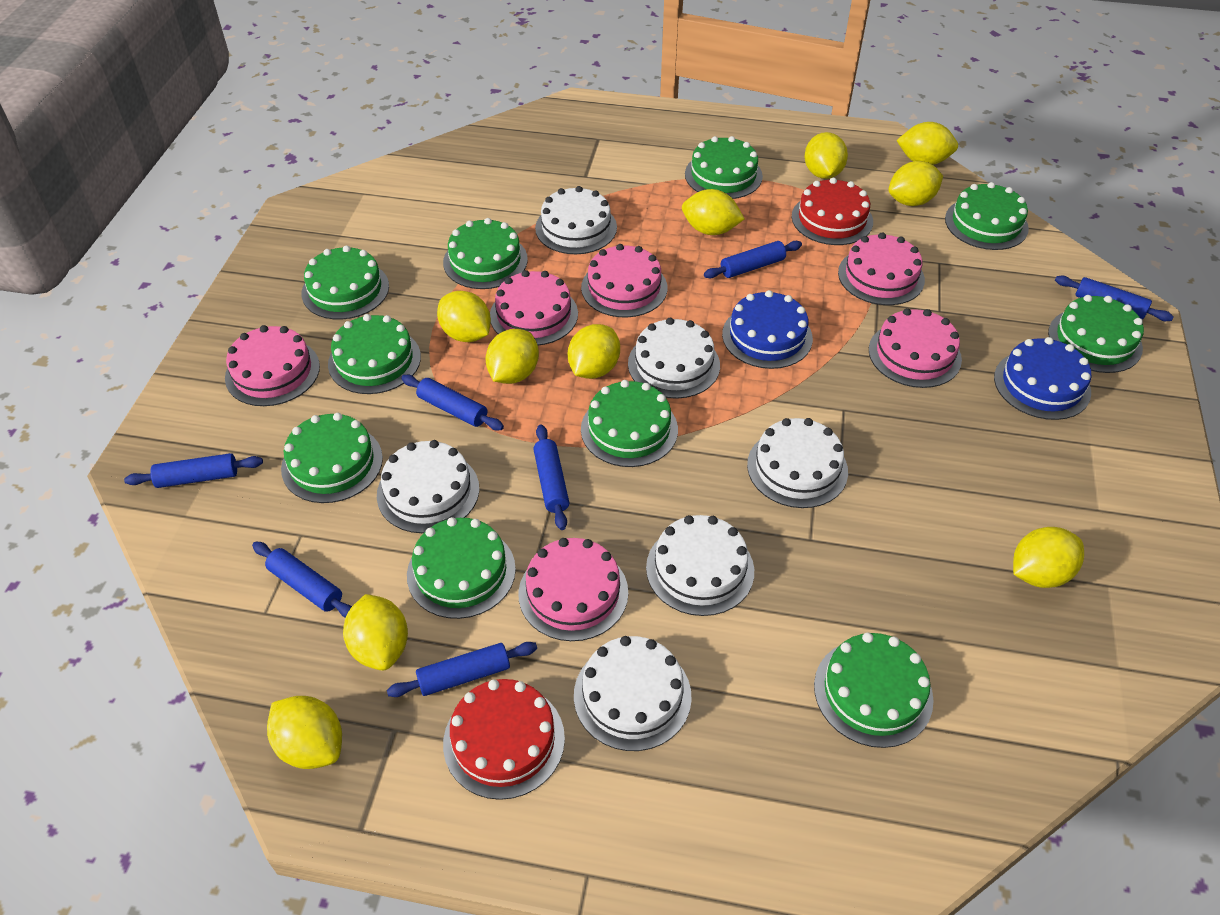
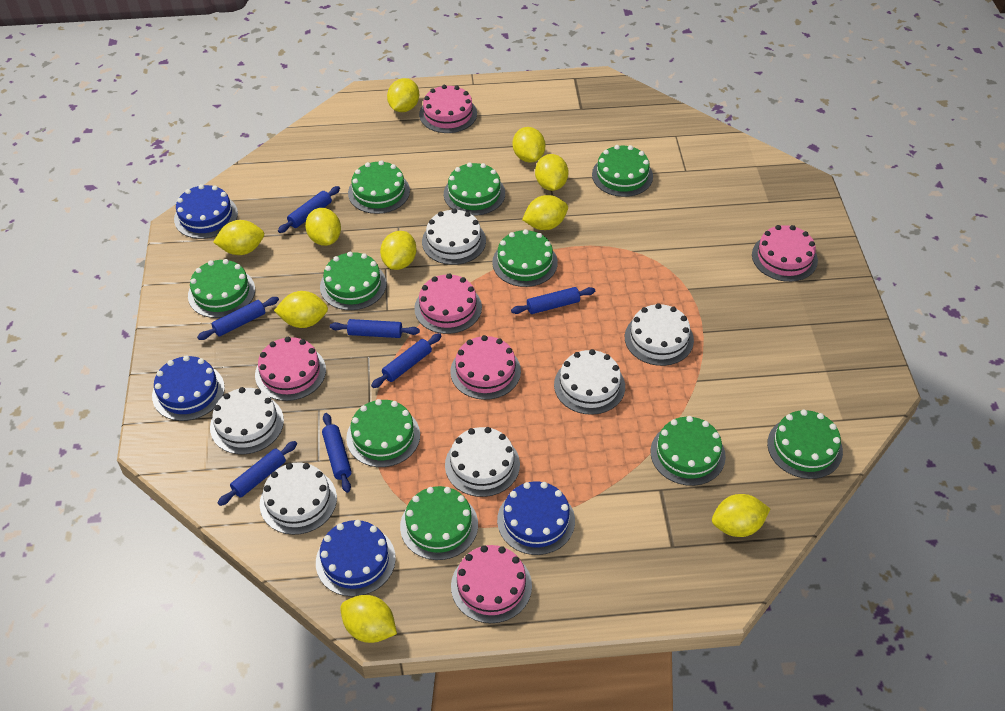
blue cake: [722,290,813,369] [994,337,1091,420] = 2 -> [152,355,225,421] [174,184,238,239] [316,520,396,597] [497,481,575,555] = 4
red cake: [443,679,565,800] [792,178,873,245] = 2 -> none = 0

